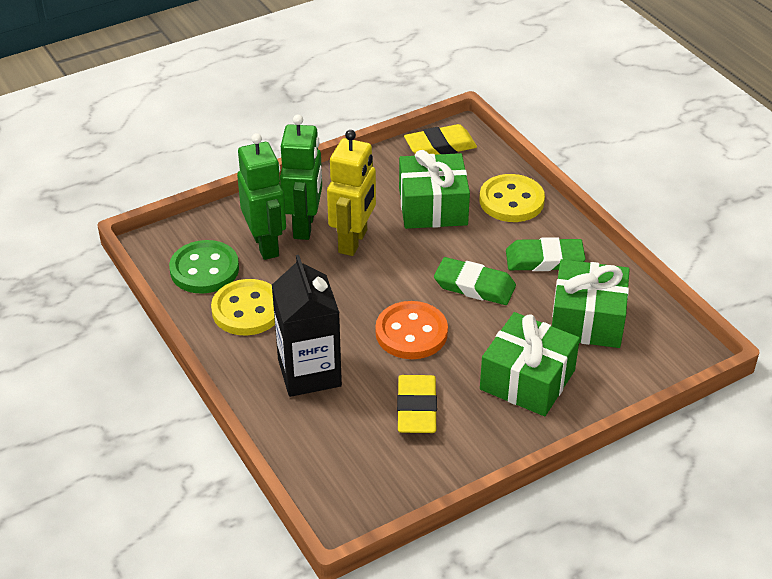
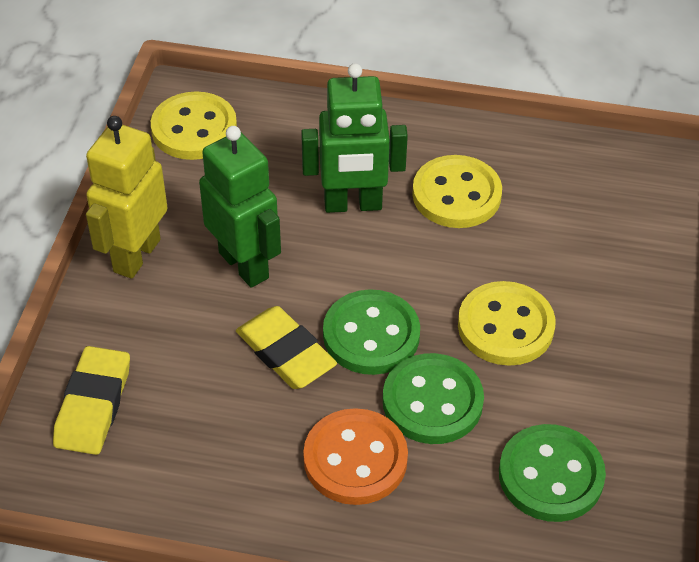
black carton: [272,255,342,397] = 1 -> none = 0
green button: [169,240,239,294] = 1 -> [323,289,420,375] [383,353,484,444] [499,424,606,522] = 3
green eraser: [434,257,516,305] [506,237,586,271] = 2 -> none = 0
green gift: [399,150,470,229] [480,312,580,416] [552,259,630,348] = 3 -> none = 0
yellow button: [211,279,275,335] [479,174,545,222] = 2 -> [151,91,237,160] [412,155,502,228] [458,281,555,366] = 3

